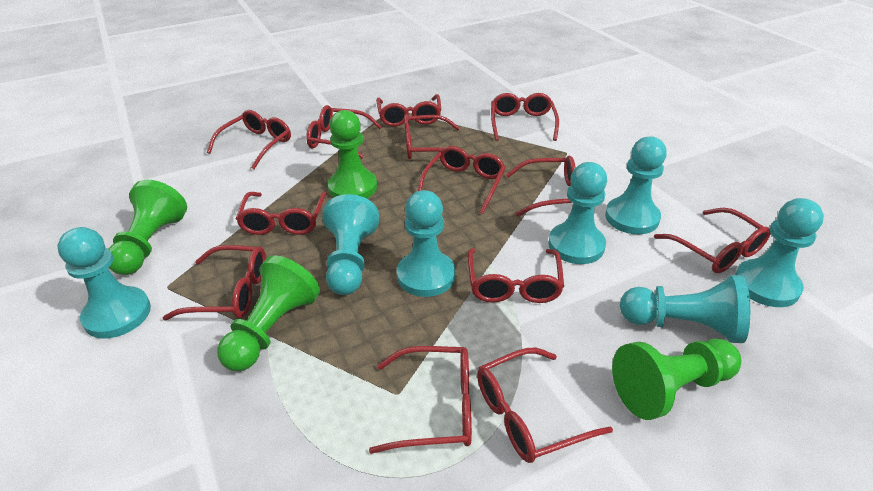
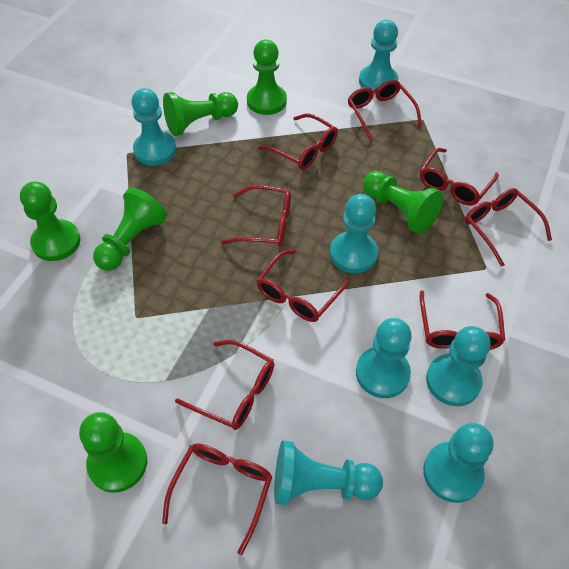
green pawn: [109,180,187,275] [217,255,320,371] [328,110,377,199] [612,339,741,420] = 4 -> [20,181,80,261] [79,412,147,493] [93,187,167,271] [163,92,238,136] [247,39,287,115] [363,171,443,234] = 6
red glasses: [163,245,266,321] [207,110,291,169] [236,191,327,235] [306,105,382,158] [369,346,472,454] [376,94,441,127] [404,114,460,159] [418,146,506,214] [468,248,564,303] [477,348,613,463] [491,93,559,141] [506,156,576,217] [654,208,771,273] = 13 -> [162,444,272,555] [175,340,274,430] [221,185,291,247] [256,250,350,322] [258,113,338,170] [348,80,422,142] [420,148,499,206] [420,290,505,350] [465,188,552,267] = 9

